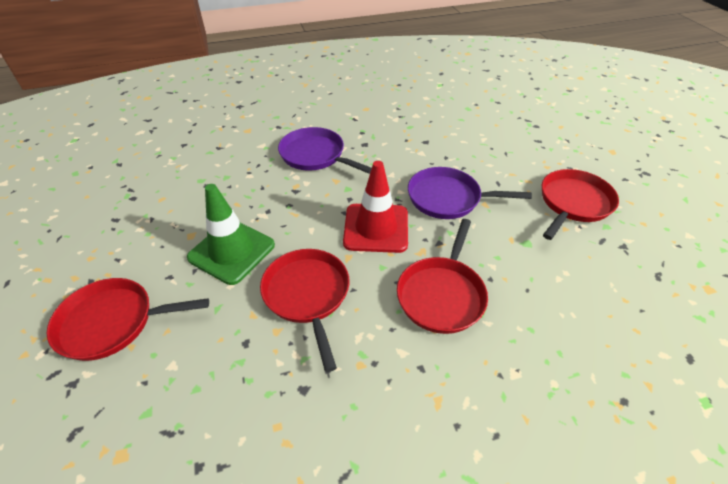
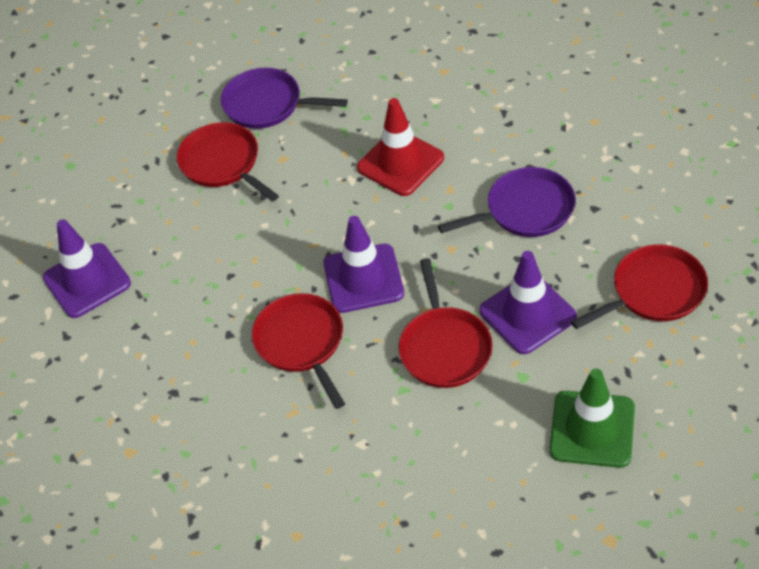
purple traffic cone: none = 0 -> [43,219,131,318] [323,216,404,313] [480,251,577,354] = 3

